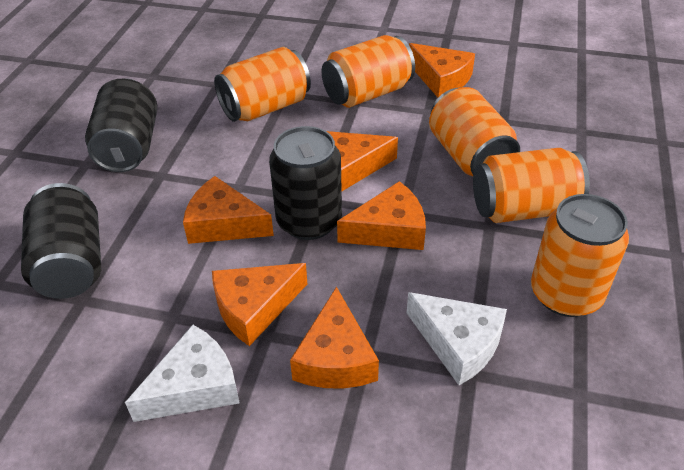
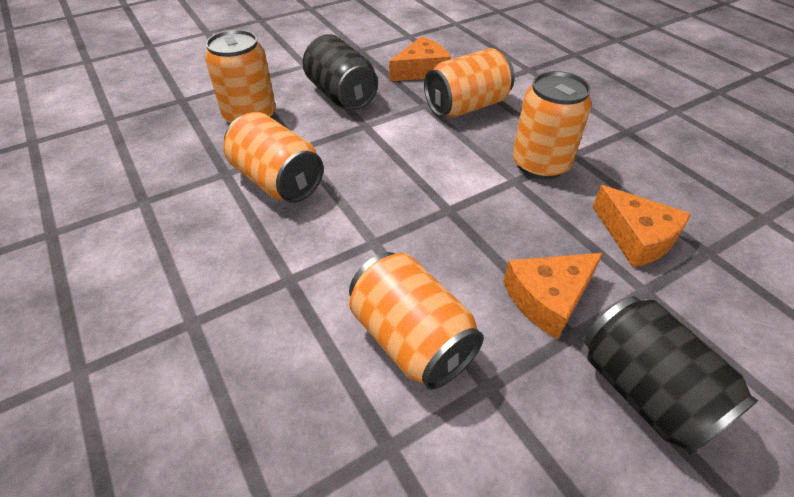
black can: [21,183,101,299] [85,79,157,172] [269,126,342,240] = 3 -> [303,34,378,110] [584,296,759,456] = 2
orange cheese: [183,176,274,244] [212,263,307,346] [290,287,379,388] [327,131,398,191] [337,181,426,250] [409,43,475,97] = 6 -> [389,36,451,81] [503,253,603,339] [592,185,691,267] = 3
white cheese: [125,325,240,422] [407,292,507,385] = 2 -> none = 0

